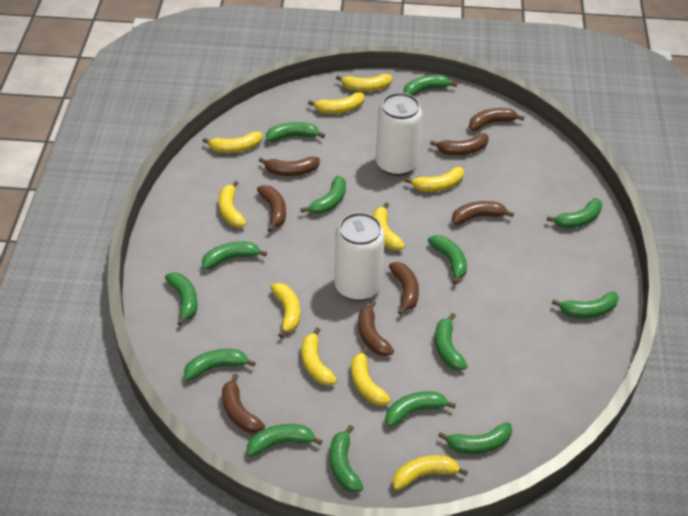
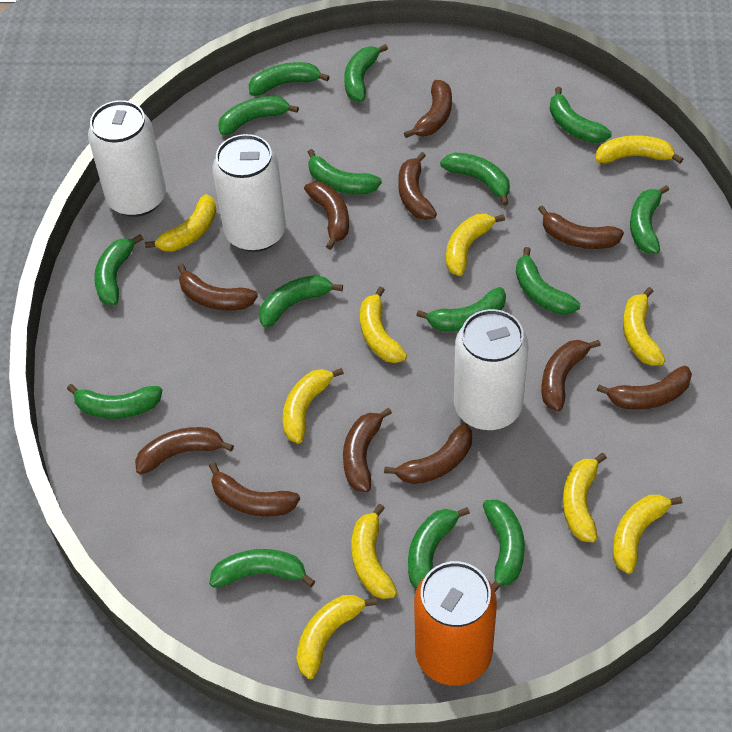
brown banana: [222,373,265,433] [257,185,286,232] [259,156,320,176] [358,300,394,356] [389,262,419,315] [430,133,489,155] [452,201,514,225] [469,108,525,131] = 8 -> [135,427,234,474] [178,264,258,311] [209,462,300,517] [304,181,349,250] [343,408,392,492] [384,423,472,484] [398,152,437,220] [404,80,452,138] [538,205,624,249] [542,340,601,411] [597,366,692,410] = 11
green banana: [165,272,198,326] [184,349,256,381] [202,241,267,270] [247,424,322,457] [266,122,325,142] [301,176,346,214] [330,425,363,493] [385,391,456,427] [403,75,457,96] [428,235,467,284] [435,313,468,370] [438,422,512,454] [546,198,602,228] [552,292,619,318] = 14 -> [67,384,162,419] [94,234,143,305] [209,549,315,588] [218,96,299,135] [249,62,330,96] [259,275,343,328] [308,149,382,194] [344,44,388,102] [408,507,470,589] [416,287,506,331] [440,153,510,206] [483,500,525,592] [516,247,580,315] [550,87,611,143] [630,185,669,254] = 15
orange can: none = 0 -> [414,561,497,686] = 1
white can: [334,212,385,301] [376,93,422,176] = 2 -> [88,100,166,217] [212,134,286,252] [454,309,529,430] = 3

